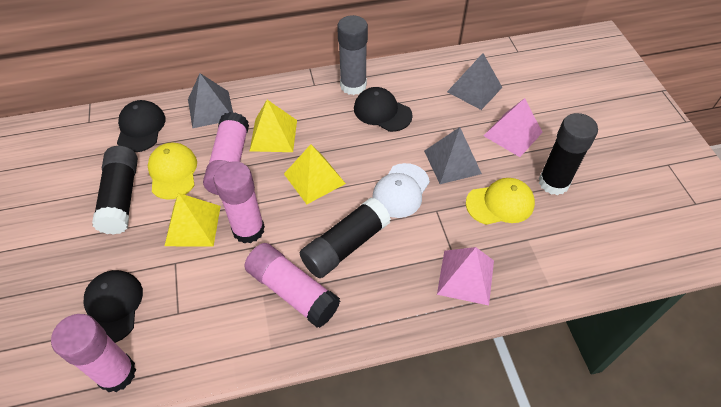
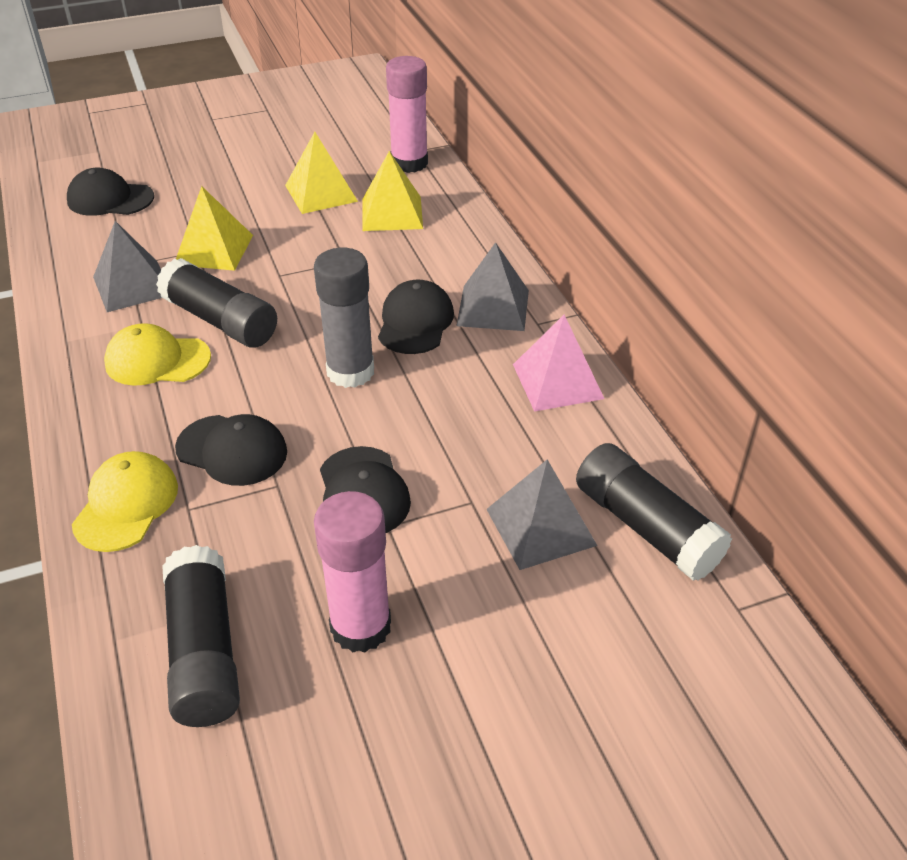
black cap: [84,270,143,343] [117,100,166,152] [354,87,413,132] = 3 -> [67,168,154,216] [175,414,287,486] [320,446,411,533] [378,280,454,354] = 4
pink glue stick: [51,314,136,392] [203,112,249,195] [213,161,265,243] [245,243,340,328] = 4 -> [314,491,391,653] [386,56,428,173] = 2
pink pyramid: [437,247,494,305] [483,98,543,157] = 2 -> [513,315,604,412] = 1
white cap: [372,163,430,218] = 1 -> none = 0

